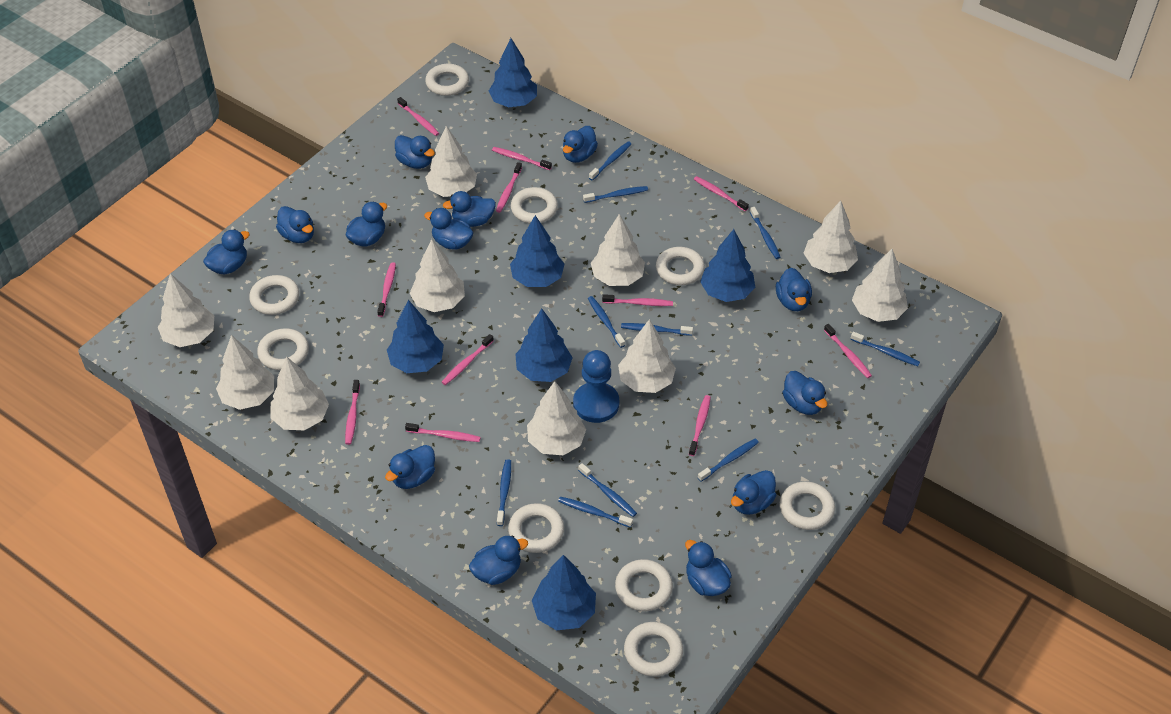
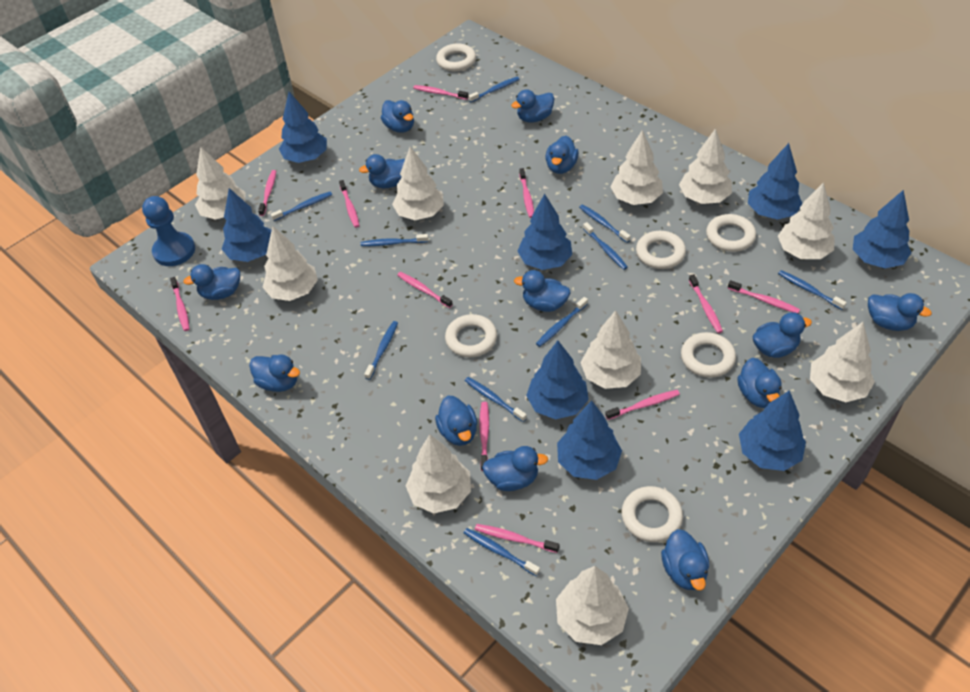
blue tree: [387,300,444,373] [489,38,537,107] [510,215,565,287] [515,309,573,382] [532,555,596,630] [700,229,755,302] = 6 -> [222,188,272,262] [279,92,327,163] [517,194,572,270] [526,341,589,419] [557,400,622,480] [739,390,806,471] [748,143,803,220] [853,190,912,268] = 8
white ring: [249,275,299,315] [257,328,309,370] [425,64,469,96] [508,503,564,553] [511,187,558,223] [615,559,673,611] [624,622,683,677] [656,247,705,285] [780,481,835,530] = 9 -> [436,43,476,71] [445,314,497,357] [621,486,683,542] [636,231,686,269] [681,332,736,378] [706,214,756,252] = 6

